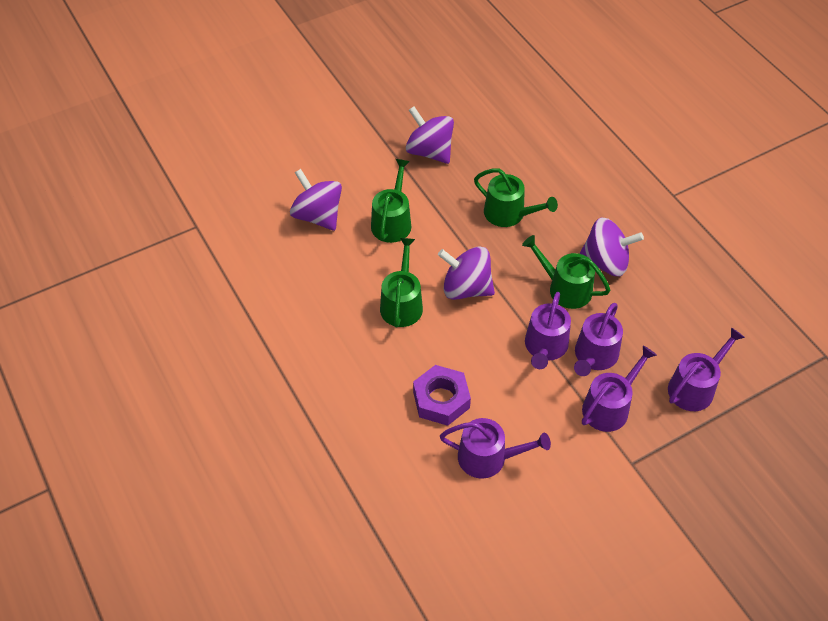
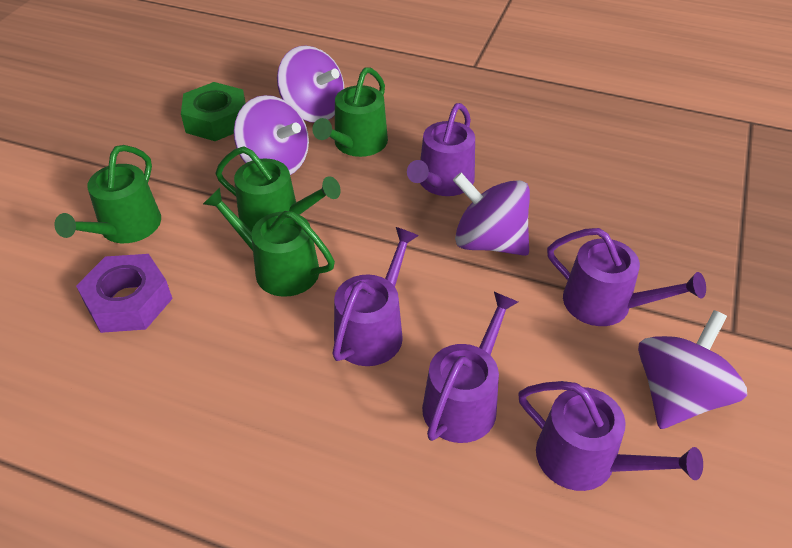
green nut: none = 0 -> [181,82,245,141] = 1

